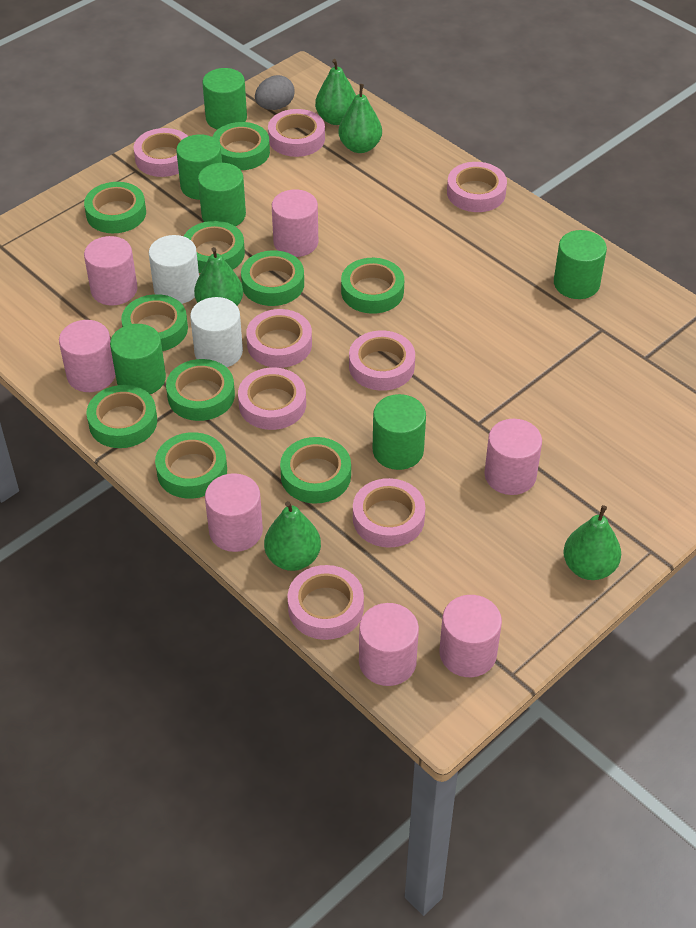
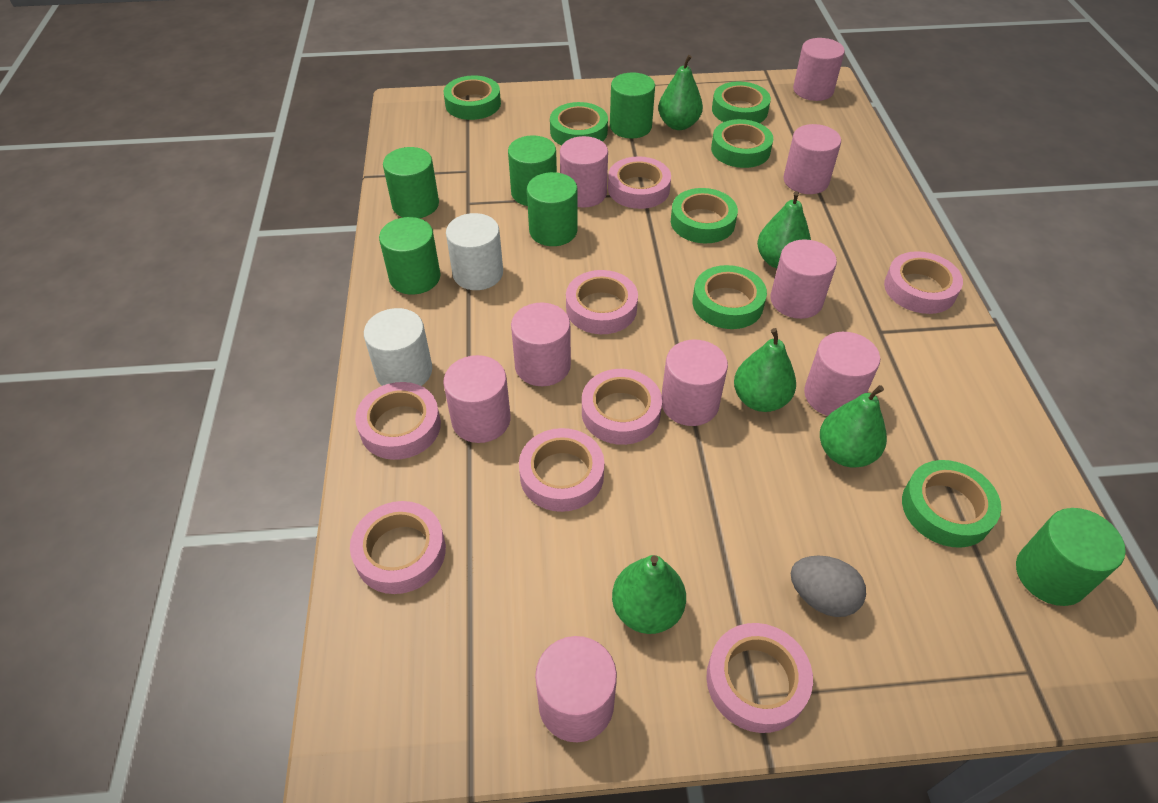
green tape: [84,182,146,233] [86,385,157,448] [121,294,188,351] [155,432,227,499] [166,359,235,421] [184,221,245,273] [213,122,270,170] [241,250,304,306] [280,437,351,504] [341,258,404,314] = 10 -> [444,75,501,120] [550,102,608,145] [671,188,738,244] [692,265,767,329] [711,119,773,168] [712,81,771,123] [902,460,1001,548] = 7
pink cylinder: [59,320,115,392] [84,236,137,306] [205,473,263,552] [272,189,318,257] [359,603,419,686] [440,595,502,677] [484,419,542,495] = 7 -> [443,355,511,443] [511,302,571,386] [535,636,617,742] [560,136,608,208] [662,340,728,426] [770,239,837,319] [783,124,841,194] [793,38,845,101] [804,332,880,416] = 9

